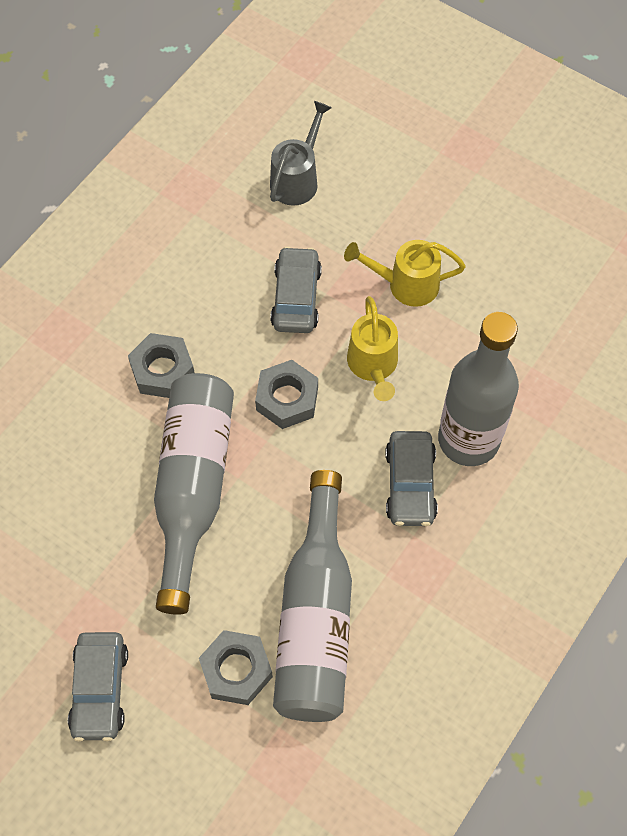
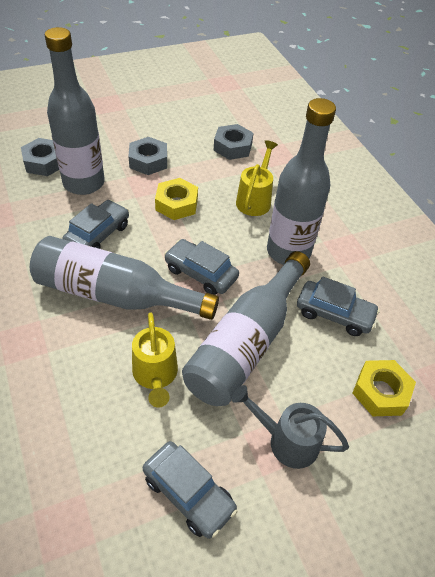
grey bottle: [154,373,234,615] [273,470,352,722] [438,312,519,466] = 3 -> [30,236,219,320] [45,27,105,195] [182,251,310,406] [267,98,336,265] = 4
grey car: [68,632,128,741] [270,246,322,333] [385,431,438,526] = 3 -> [62,200,129,249] [143,441,238,539] [164,239,239,295] [297,277,380,336] = 4
yellow nut: none = 0 -> [155,178,198,220] [353,360,416,416] = 2

